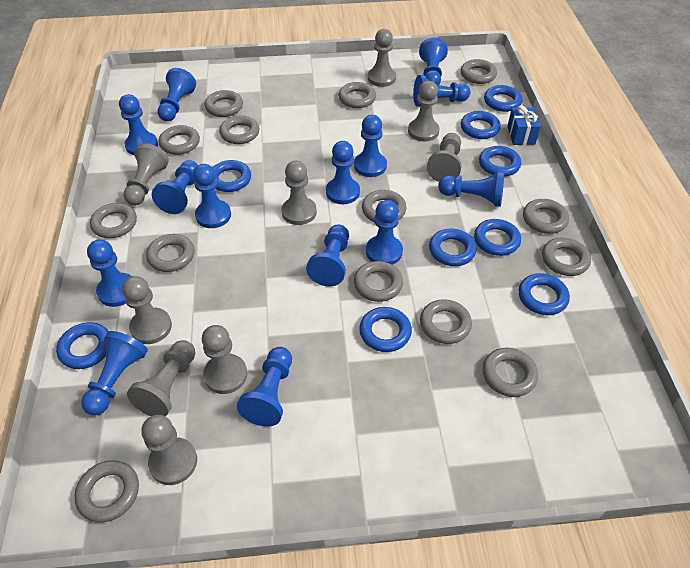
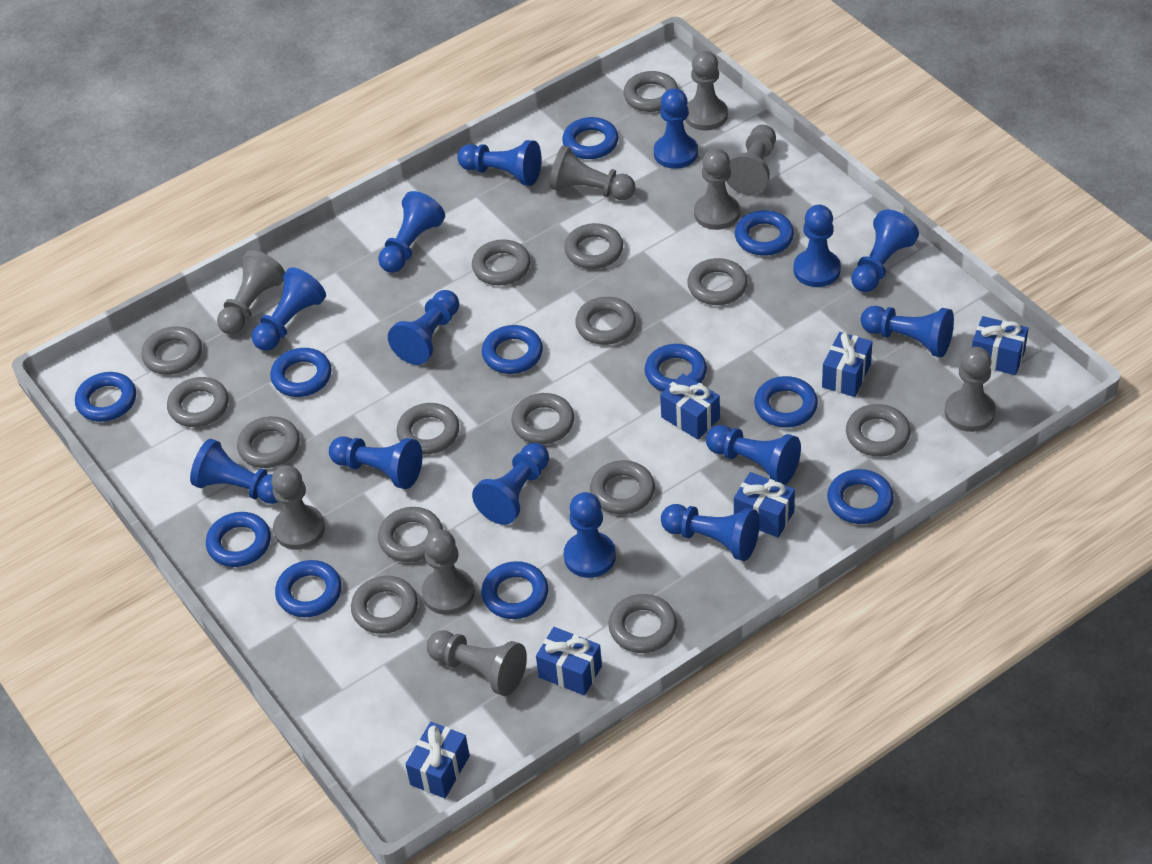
blue gift: [507,105,541,145] = 1 -> [405,722,470,798] [536,627,602,696] [660,374,720,439] [734,472,795,538] [822,332,872,397] [972,316,1029,375] = 6
blue ring: [56,322,109,369] [213,160,251,192] [359,307,412,352] [429,229,477,266] [461,111,501,139] [474,219,521,256] [479,146,521,177] [484,85,522,112] [519,273,570,315] = 9 -> [75,372,136,422] [206,512,271,567] [270,348,332,397] [275,560,342,617] [481,561,549,619] [482,325,543,374] [562,117,618,159] [645,344,707,392] [735,210,794,256] [754,376,818,428] [827,469,894,524] = 11
grey ring: [75,460,139,522] [90,203,137,238] [146,234,194,272] [159,125,200,155] [205,90,243,117] [219,116,259,144] [339,82,376,108] [354,261,403,302] [362,190,407,222] [420,299,472,344] [461,59,497,84] [482,348,538,397] [523,199,569,234] [542,237,591,276] = 14 -> [142,326,202,375] [167,377,229,427] [237,416,300,468] [351,576,418,634] [378,507,443,562] [397,403,459,454] [472,239,531,285] [511,393,574,444] [564,223,623,269] [575,297,636,345] [590,460,655,514] [608,594,677,653] [623,71,678,112] [687,258,748,305] [846,404,911,457] = 15

